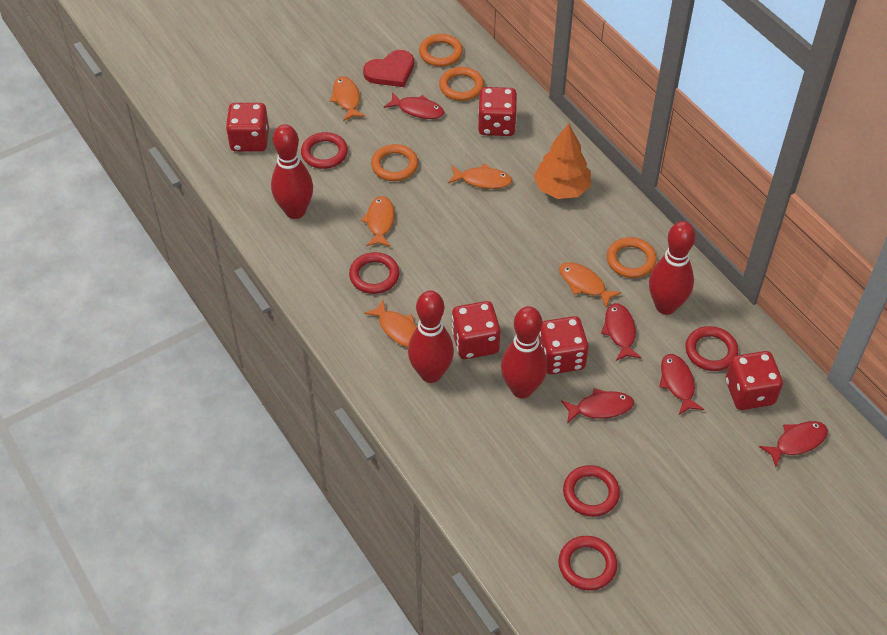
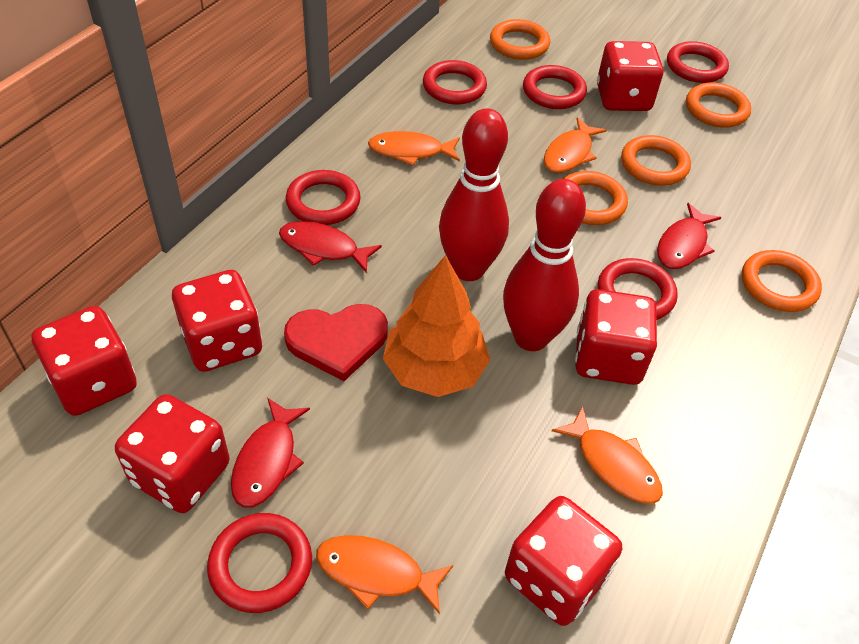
orange fish: [330,77,365,121] [361,196,394,247] [364,300,417,347] [448,164,512,189] [559,262,621,307] = 5 -> [316,535,453,614] [368,131,460,166] [544,117,607,173] [551,406,663,504] = 4
orange ring: [371,144,418,181] [419,34,463,67] [439,67,484,101] [607,237,657,278] = 4 -> [490,19,550,60] [563,171,628,225] [621,135,691,186] [686,82,751,128] [742,250,822,312] = 5
red bowling pin: [271,124,313,219] [408,291,454,383] [501,306,547,398] [649,221,696,315] = 4 -> [439,108,509,281] [503,179,586,351] = 2
red dice: [226,103,269,152] [452,301,501,359] [478,87,517,136] [539,316,589,374] [726,351,783,410] = 5 -> [31,306,137,416] [115,394,230,513] [172,270,262,372] [505,496,622,626] [575,289,657,385] [597,41,663,111] = 6
red fish: [384,92,444,119] [561,388,634,423] [601,303,642,361] [659,354,704,415] [759,421,828,467] = 5 -> [231,398,310,508] [279,221,382,273] [657,203,721,269] = 3
red ring: [301,132,348,169] [349,252,400,294] [558,536,617,591] [563,465,620,517] [685,326,738,371] = 5 -> [207,513,312,613] [286,170,361,225] [423,60,487,104] [523,65,587,109] [598,258,678,320] [667,41,729,83] = 6

